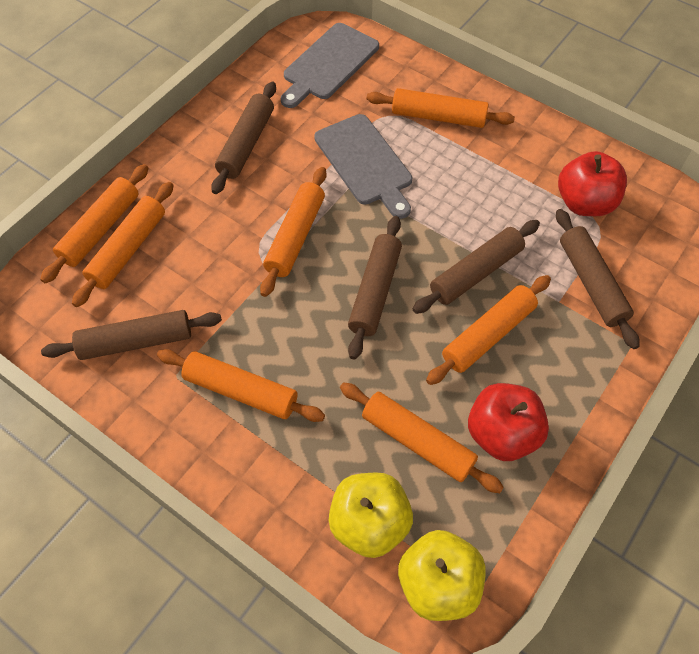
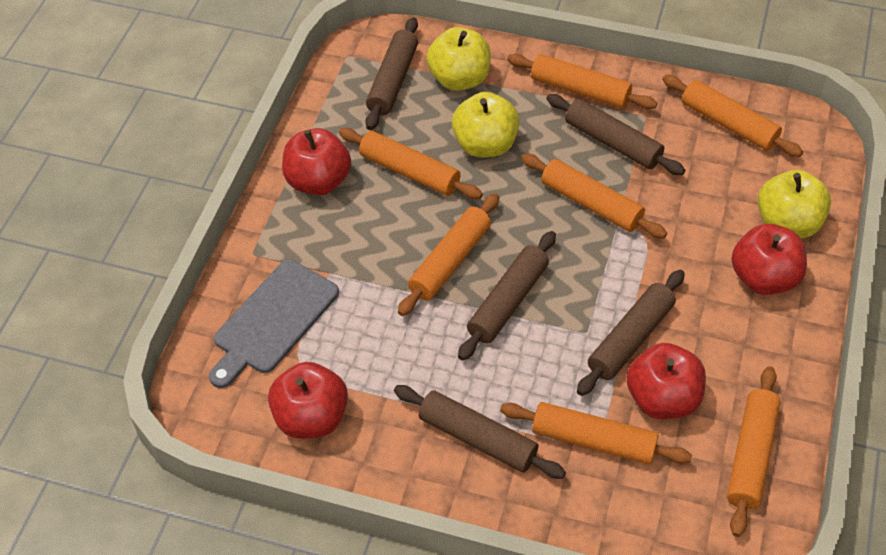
grey cutting board: [281,23,379,108] [314,114,412,219] = 2 -> [209,260,339,388] = 1
red apple: [468,383,549,461] [558,151,627,216] = 2 -> [268,362,348,439] [282,128,351,196] [627,343,706,419] [731,224,807,295] = 4
yellow apple: [329,472,413,558] [398,530,485,621] = 2 -> [426,27,491,91] [452,92,520,158] [757,170,831,238] = 3

